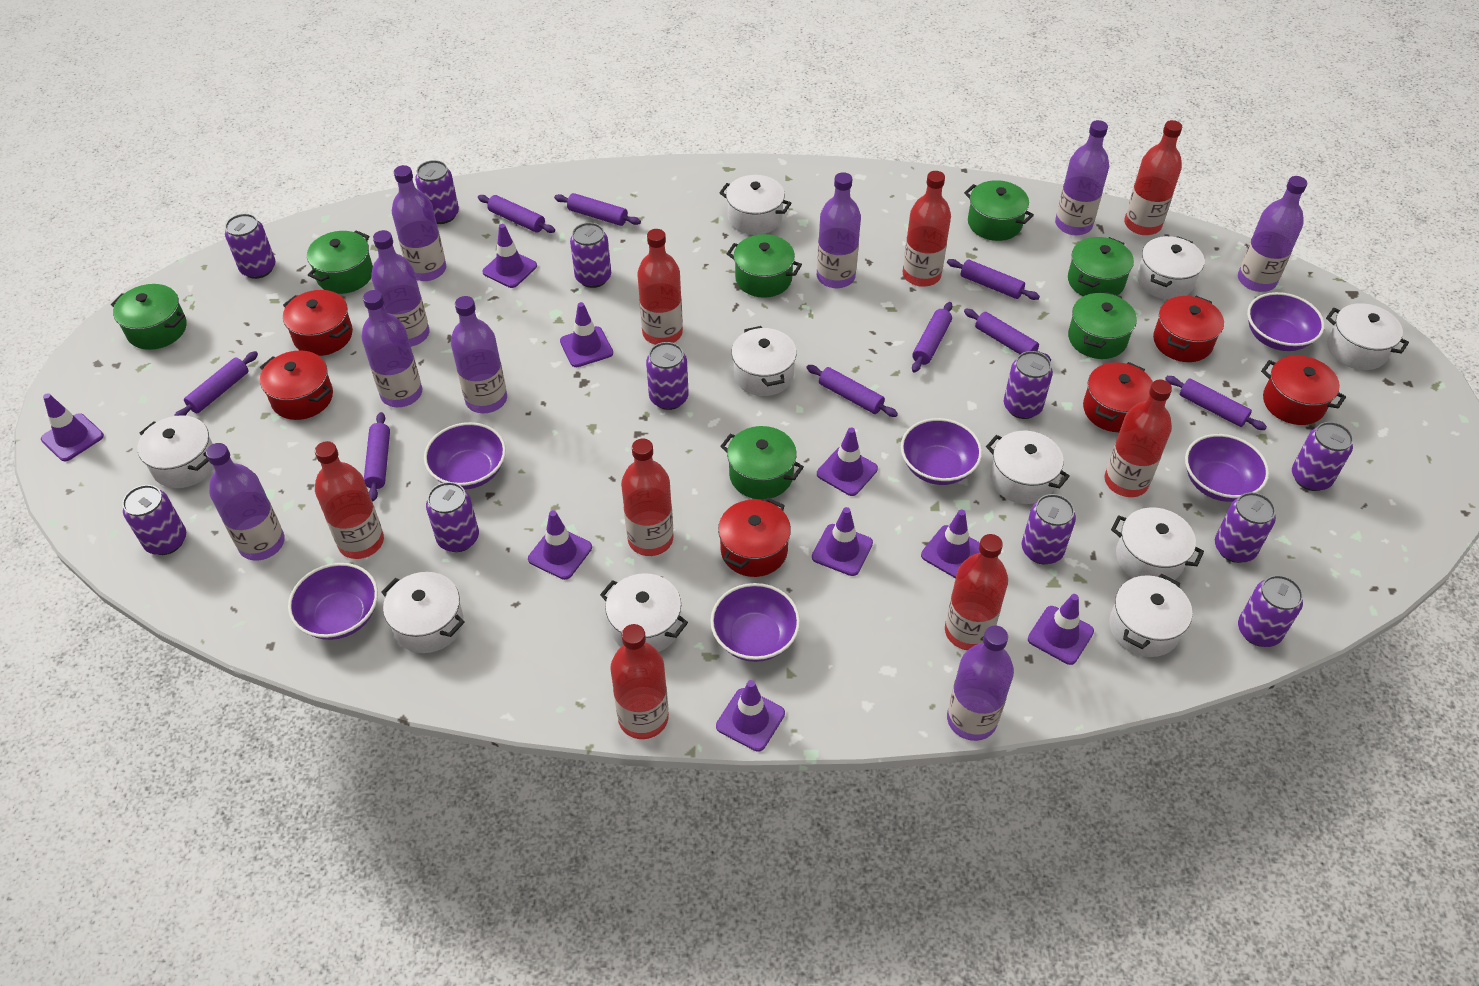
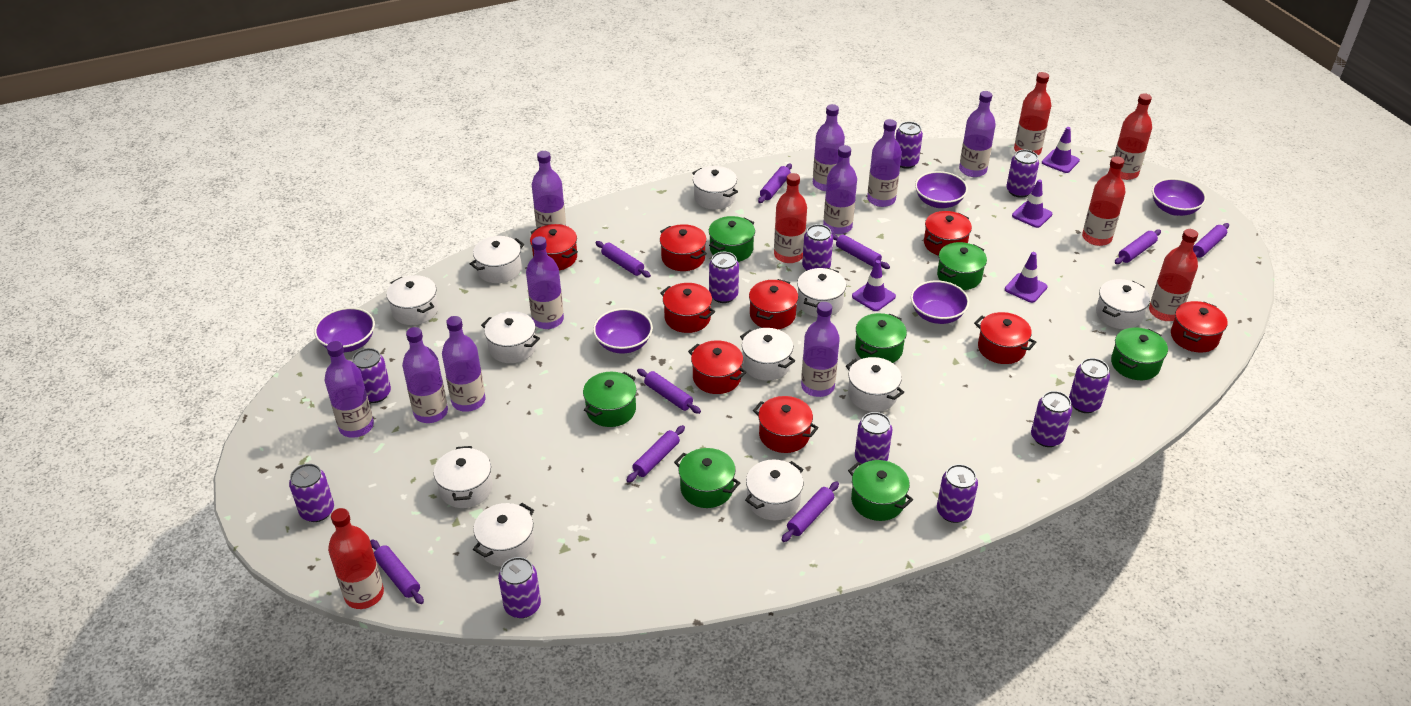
purple bottle: [206,443,285,560] [361,290,422,407] [371,230,429,347] [392,165,446,281] [451,296,507,413] [817,172,861,288] [947,626,1014,741] [1055,120,1109,235] [1238,176,1307,292] = 9 -> [325,341,374,438] [402,327,448,423] [442,316,486,412] [526,236,564,329] [532,151,566,228] [801,302,840,397] [813,104,845,191] [823,145,857,234] [867,119,902,207] [959,91,996,177] = 10
purple bowl: [288,563,378,640] [424,422,506,489] [710,583,800,662] [901,418,982,485] [1185,434,1269,502] [1247,292,1325,351] = 6 -> [314,307,375,353] [593,308,653,354] [911,280,969,324] [915,171,968,208] [1152,178,1206,216] = 5
purple traffic cone: [41,393,104,461] [482,224,537,288] [528,510,592,580] [560,302,613,367] [716,680,785,752] [812,507,873,576] [817,428,878,496] [921,510,980,578] [1028,594,1094,665] = 9 -> [852,260,896,311] [1005,252,1048,303] [1012,179,1052,228] [1042,127,1080,173] = 4
red bottle: [315,441,384,559] [610,624,669,739] [621,439,674,556] [637,229,683,345] [903,171,951,287] [945,534,1008,650] [1104,380,1172,497] [1124,120,1182,235] = 8 -> [328,508,384,609] [774,173,807,263] [1014,72,1052,155] [1082,156,1125,246] [1114,93,1152,180] [1149,229,1198,321] = 6
red pot: [260,350,333,420] [283,290,353,356] [718,498,791,577] [1083,362,1153,432] [1153,296,1224,362] [1261,355,1346,425] = 6 -> [530,224,578,270] [660,224,707,271] [660,283,715,333] [688,340,747,394] [749,279,798,329] [753,396,819,453] [924,211,972,256] [974,312,1036,364] [1171,301,1228,353] = 9
white pot: [138,415,214,488] [381,572,465,653] [600,573,688,652] [719,175,791,235] [731,326,797,396] [986,431,1070,504] [1109,574,1192,657] [1111,507,1204,580] [1137,236,1205,300] [1326,303,1409,370] = 10 -> [386,275,438,325] [434,446,493,508] [470,236,524,283] [473,503,534,567] [481,311,540,363] [692,166,738,210] [740,328,795,381] [745,459,803,520] [797,268,846,317] [846,357,904,412] [1096,279,1150,329] = 11

